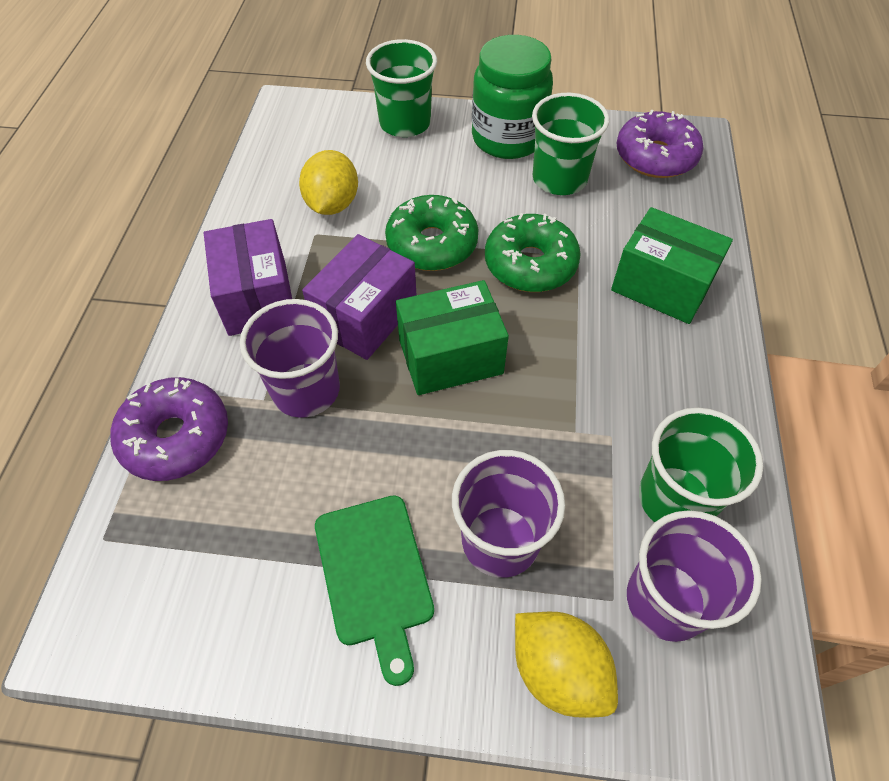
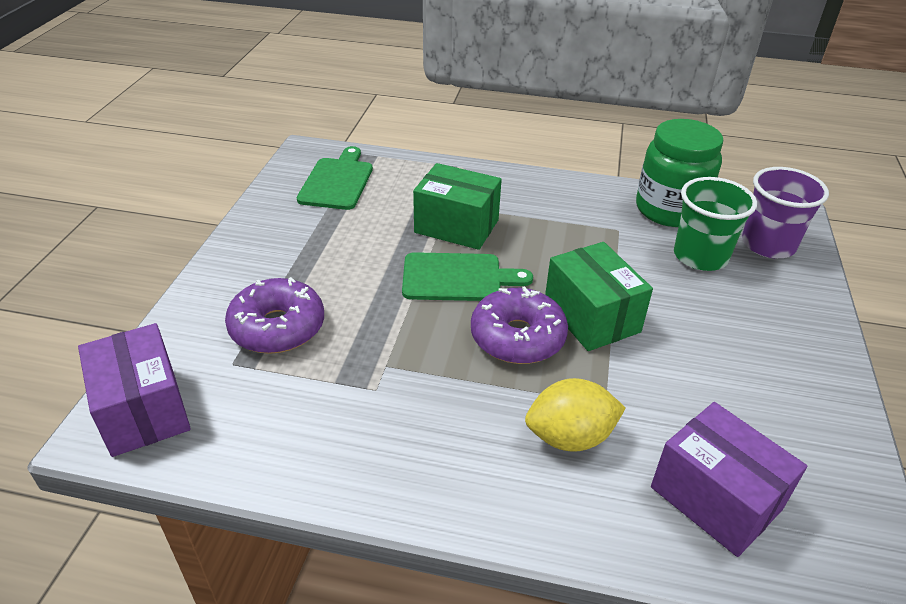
green cup: [366,39,437,137] [532,93,609,195] [639,408,763,522] = 3 -> [674,177,757,271] = 1
green cutting board: [315,495,434,686] = 1 -> [297,146,373,210] [402,252,533,301] = 2
green donut: [385,195,478,271] [485,213,581,292] = 2 -> none = 0
purple cup: [240,299,340,418] [452,450,565,578] [627,510,762,642] = 3 -> [742,167,829,258] = 1
yellow lemon: [299,150,358,215] [515,612,618,718] = 2 -> [525,378,626,452] = 1

